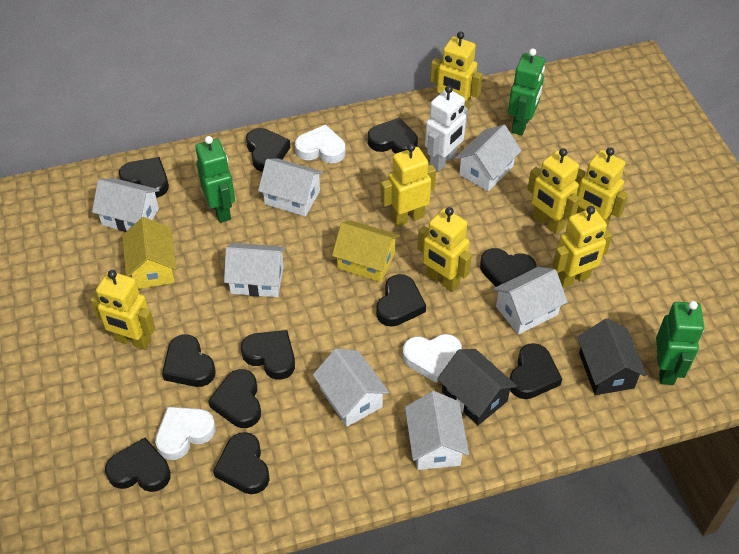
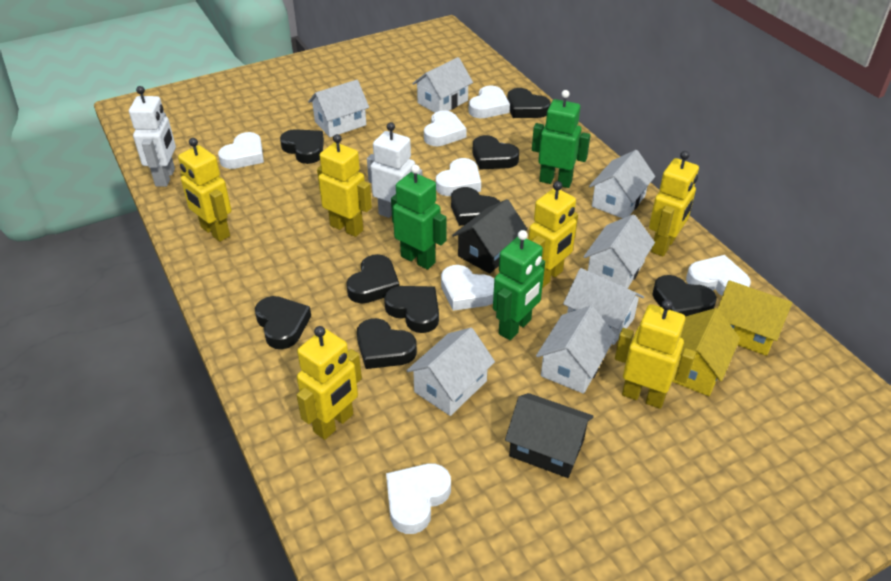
black heart: [105,438,171,492] [119,157,169,198] [162,334,216,387] [208,369,261,428] [213,432,269,494] [241,330,295,380] [246,128,290,172] [368,117,418,154] [376,274,426,327] [480,248,537,287] [510,343,562,399] = 11 -> [255,296,311,349] [280,129,324,164] [346,254,400,303] [357,318,417,369] [384,286,439,333] [451,187,500,226] [472,135,519,170] [507,88,551,118] [652,275,717,316] = 9
white heart: [155,407,216,460] [295,124,346,163] [402,334,462,383] = 3 -> [218,132,264,169] [386,463,451,534] [424,110,467,146] [436,158,481,196] [441,265,494,311] [469,86,510,118] [686,255,751,296] = 7
white robot: [425,85,468,172] = 1 -> [129,86,176,187] [367,122,422,218] = 2
yellow robot: [90,270,155,350] [381,144,436,227] [417,207,472,292] [430,31,483,111] [527,148,580,234] [552,206,612,288] [575,148,628,228] = 7 -> [178,138,231,242] [297,326,362,440] [317,134,372,237] [528,181,578,288] [615,300,696,409] [649,151,699,257] = 6

